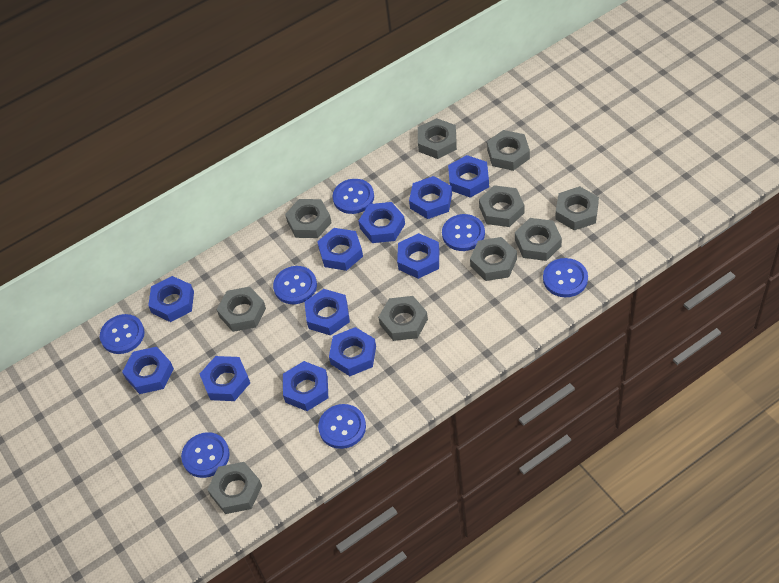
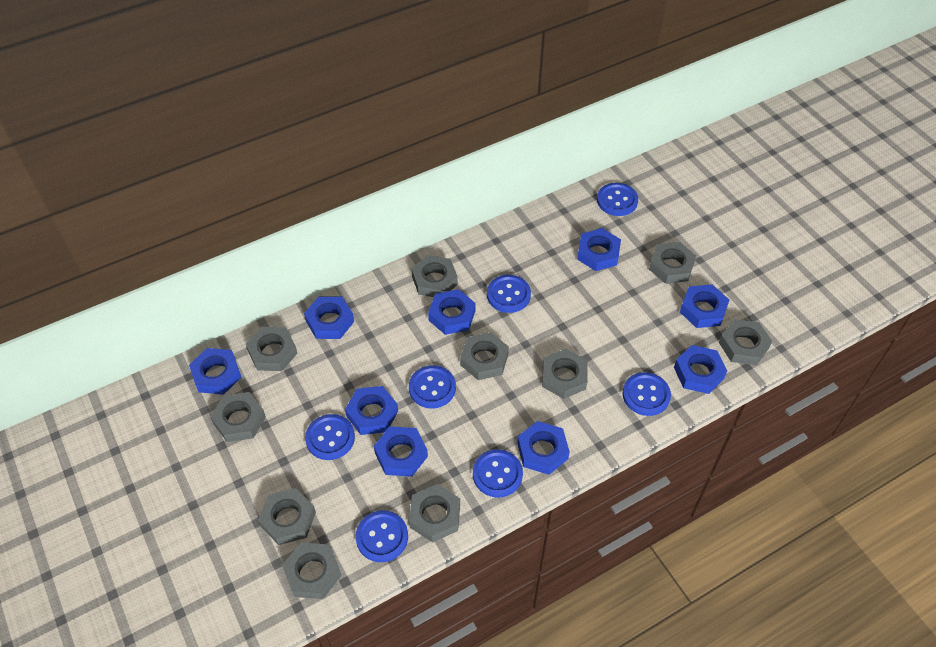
blue nut: [122,347,174,394] [148,276,194,322] [200,356,250,401] [283,361,328,411] [304,289,350,336] [317,228,363,271] [329,327,376,376] [359,202,405,243] [397,233,439,279] [409,176,452,219] [448,155,489,198] = 11 -> [189,348,241,395] [304,297,354,339] [345,386,398,435] [374,426,428,477] [428,289,476,335] [517,421,570,475] [577,228,621,271] [674,345,727,394] [680,284,729,328] = 9

